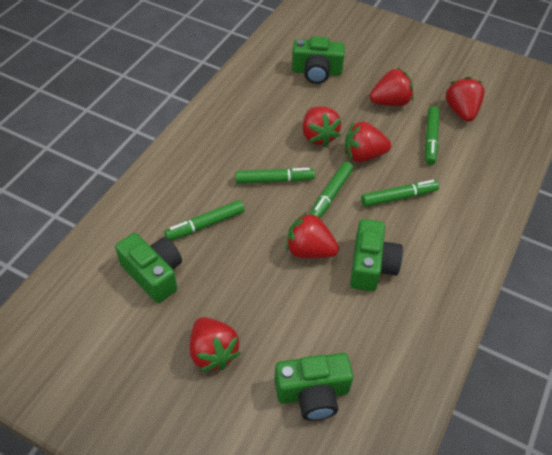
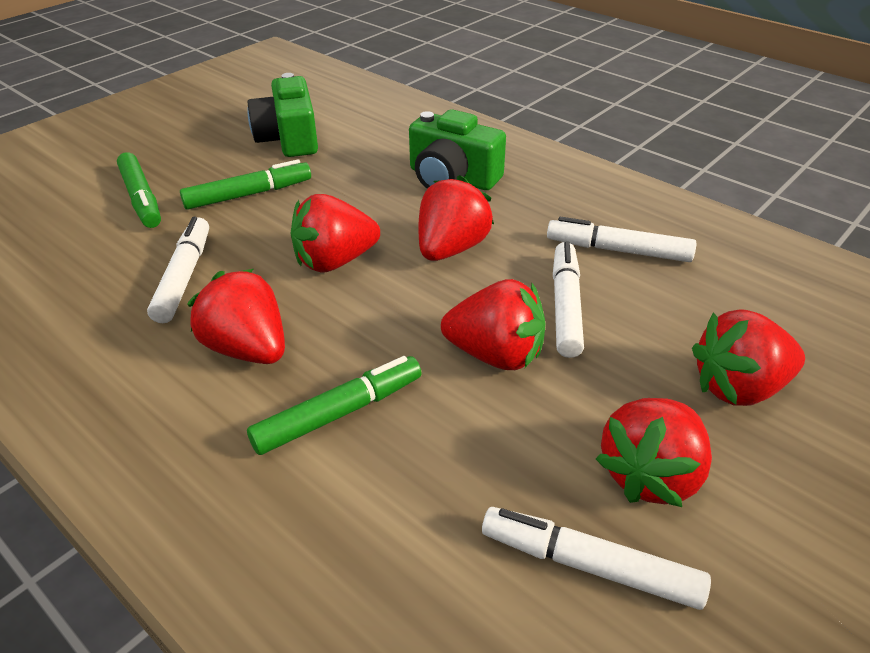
green camera: [115,233,182,303] [275,353,353,421] [292,36,345,84] [350,219,403,291] = 4 -> [247,73,318,157] [409,109,506,190] = 2
green marker: [164,200,244,241] [235,168,315,184] [309,162,353,219] [361,180,439,207] [425,106,440,165] = 5 -> [117,152,161,228] [180,159,311,210] [247,356,422,455] = 3
white marker: none = 0 -> [147,217,209,323] [482,507,711,610] [547,217,696,262] [553,242,584,358] = 4

